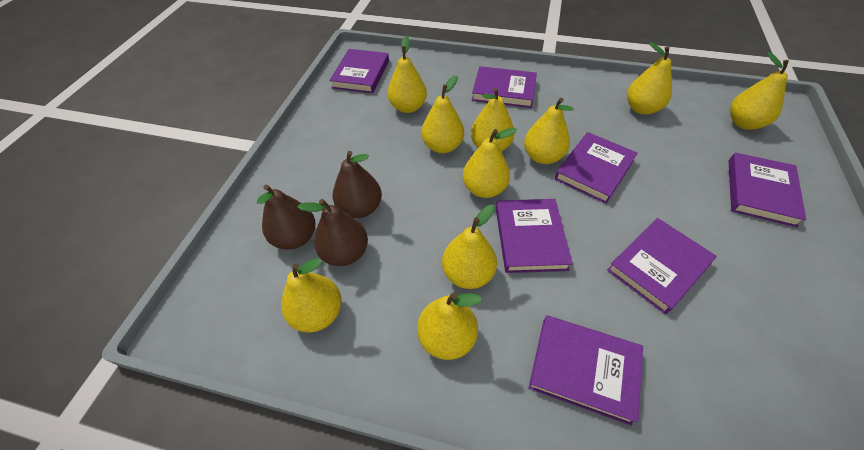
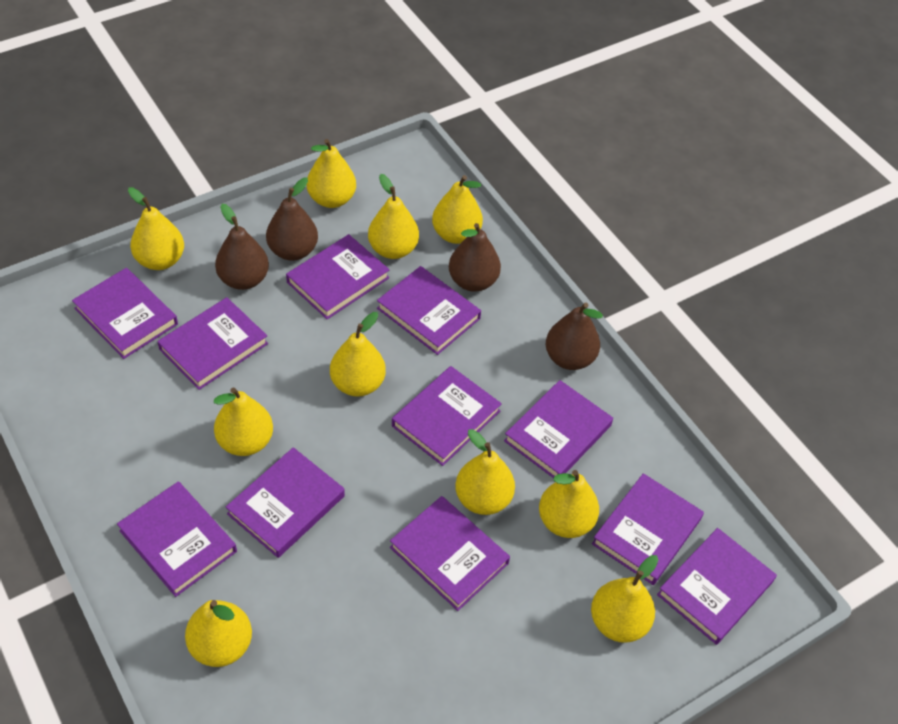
brown pear: [257,185,315,250] [297,199,368,266] [333,151,382,218] = 3 -> [215,204,269,290] [266,178,318,261] [449,223,501,292] [546,303,603,370] = 4
purple book: [329,49,389,93] [472,66,537,108] [496,199,573,273] [529,315,643,426] [555,132,638,204] [607,218,716,314] [729,152,806,227] = 7 -> [72,268,178,359] [117,481,237,597] [157,297,268,390] [226,447,345,558] [286,234,390,319] [377,266,481,355] [390,496,510,611] [392,366,502,466] [504,380,613,478] [592,473,704,585] [657,528,777,645] = 11

